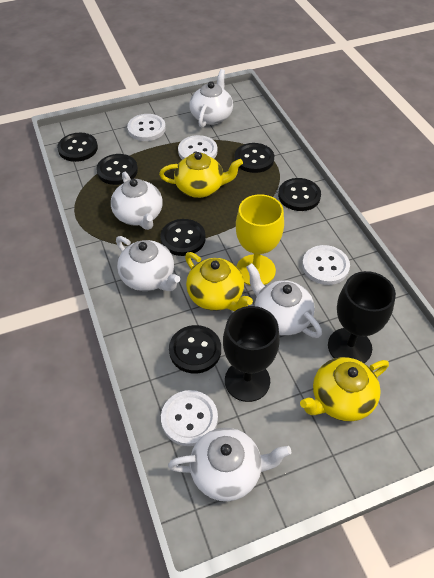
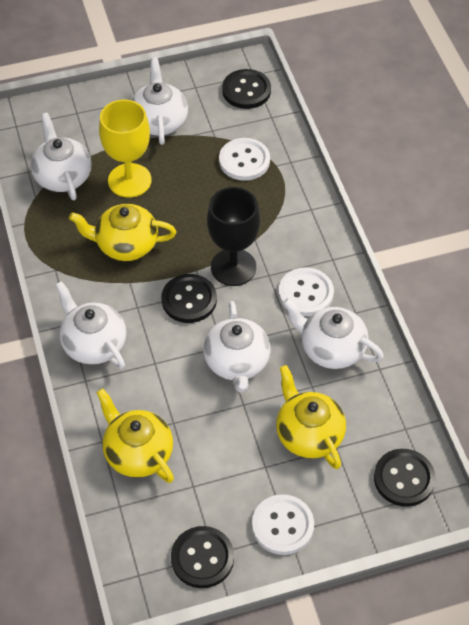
black button: [57,133,98,162] [96,154,138,185] [160,219,206,256] [169,325,221,374] [234,143,274,173] [278,178,321,211] = 6 -> [161,274,217,323] [171,526,234,588] [222,69,271,109] [374,449,436,507] = 4
black goblet: [223,306,280,402] [328,271,396,363] = 2 -> [207,187,260,286] = 1
white button: [127,114,166,141] [161,390,218,446] [178,135,217,160] [302,245,350,285] = 4 -> [219,138,270,181] [252,494,314,555] [279,267,334,316] = 3

